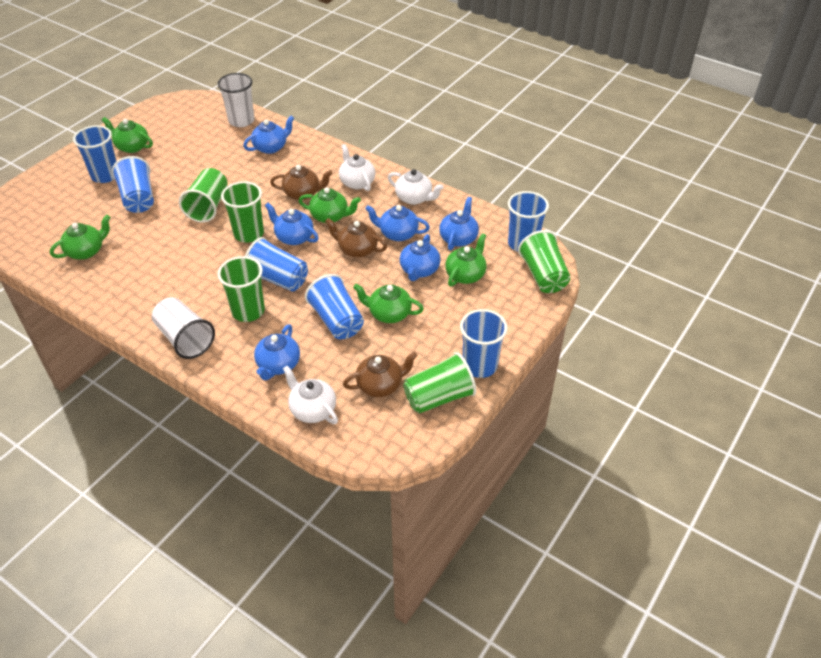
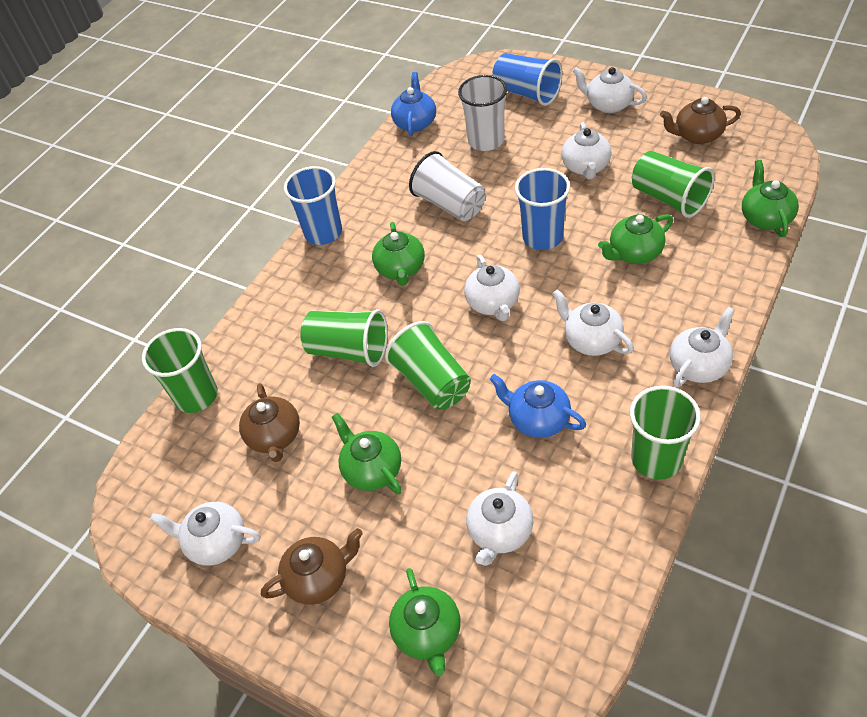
blue cup: [73,125,117,183] [112,156,154,213] [245,237,308,292] [305,274,364,339] [460,309,508,378] [508,191,549,252] = 6 -> [284,166,342,245] [492,53,562,106] [515,168,570,250] = 3
blue teapot: [243,115,294,154] [254,324,300,380] [265,203,319,245] [365,205,430,241] [400,234,441,281] [439,197,479,250] = 6 -> [391,72,436,136] [489,374,586,438] = 2
white teapot: [283,366,338,424] [339,144,375,191] [388,169,443,205] = 3 -> [150,502,260,566] [464,255,520,321] [466,471,533,566] [552,289,634,356] [562,122,611,179] [573,67,647,113] [670,307,735,387] = 7

